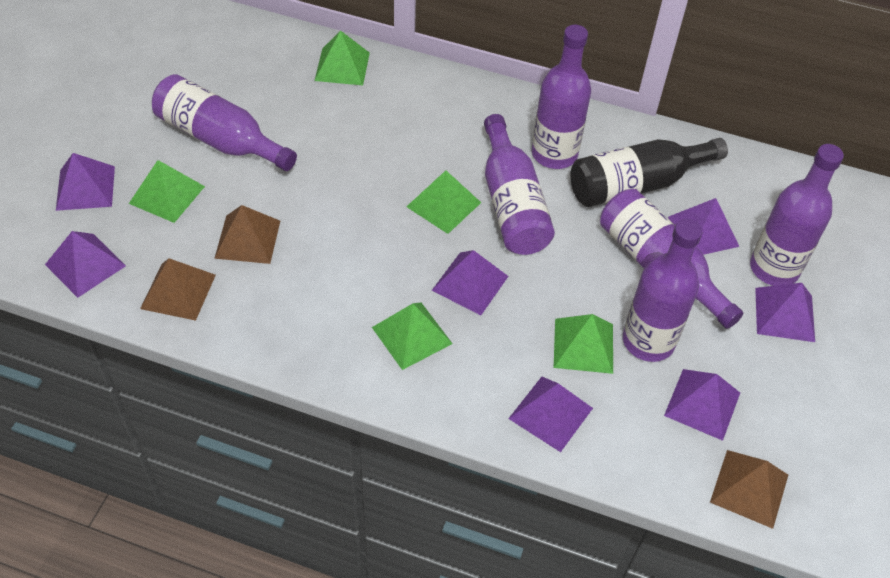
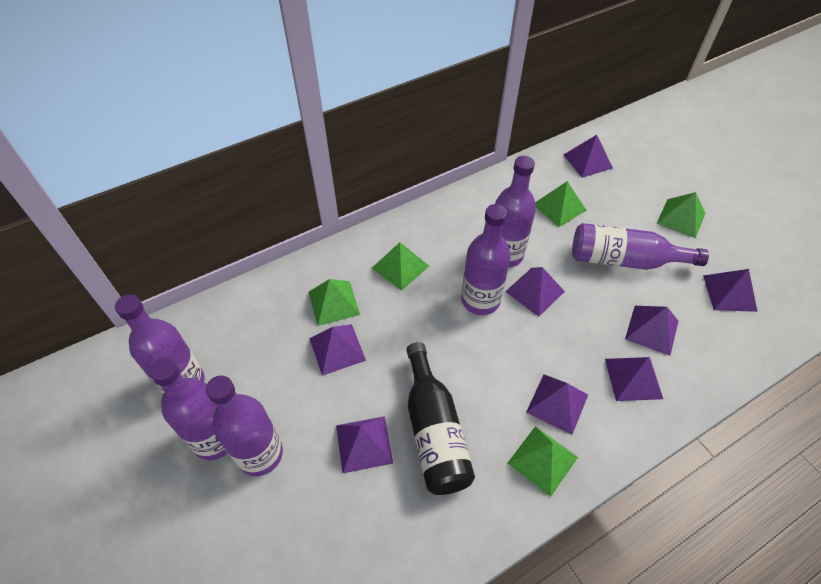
brown pyramid: [140,258,216,321] [214,205,280,264] [710,450,788,529] = 3 -> none = 0
purple pyramid: [45,231,126,298] [56,153,115,211] [431,250,509,315] [508,377,593,452] [664,369,740,441] [668,198,739,255] [755,283,815,342] = 7 -> [309,324,366,376] [336,416,393,473] [505,267,565,317] [526,375,588,435] [564,135,613,178] [605,357,663,401] [625,306,678,356] [703,269,758,312] = 8

